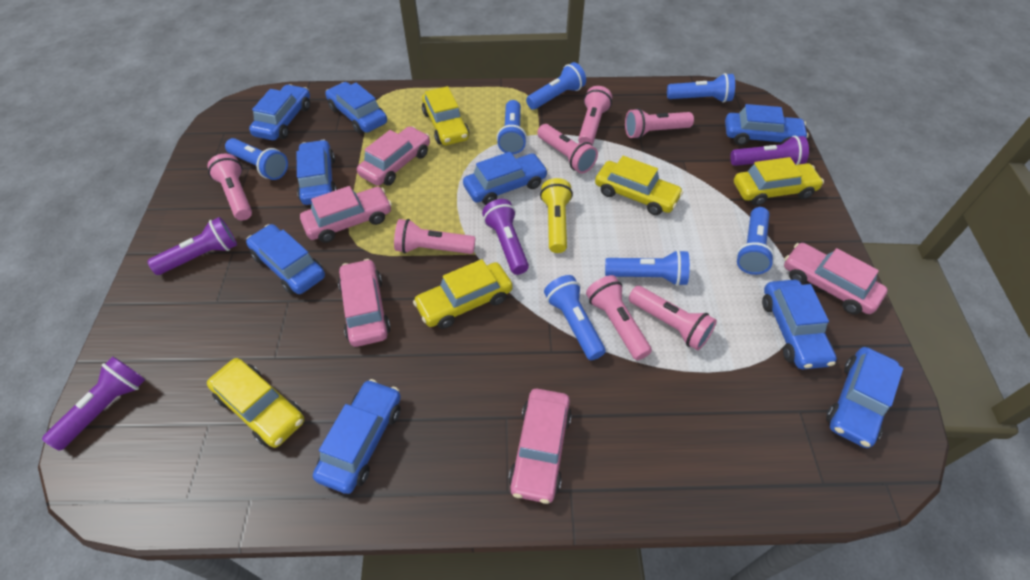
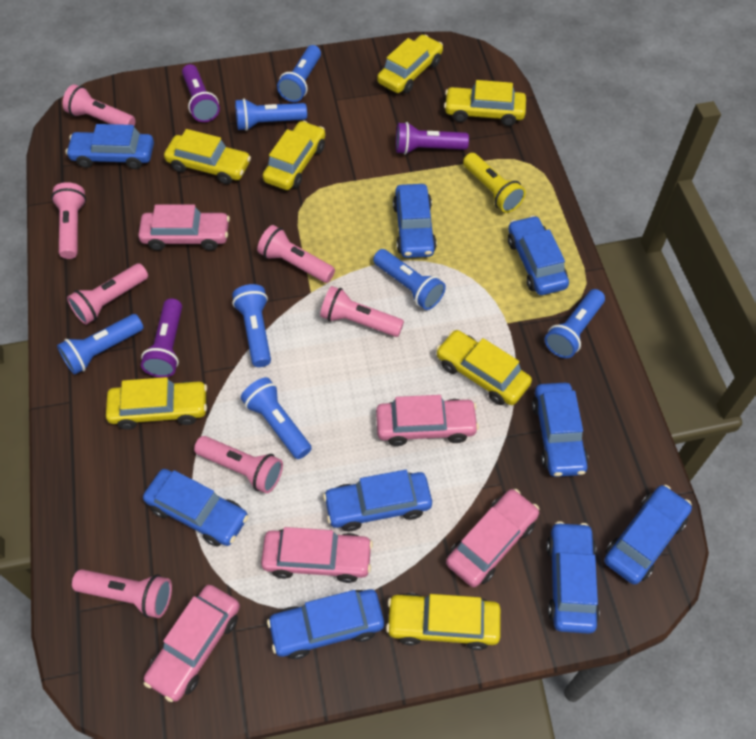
purple flashlight: [42,357,145,451] [147,217,237,275] [482,199,529,275] [730,136,809,166] = 4 -> [141,298,182,378] [182,64,220,122] [396,122,469,155] = 3
yellow car: [207,358,304,448] [413,259,513,329] [422,86,469,145] [595,156,683,215] [734,157,824,206] = 5 -> [106,377,207,430] [164,129,251,184] [263,121,325,190] [377,35,443,93] [386,593,501,650] [436,330,532,405] [444,80,526,126] = 7

